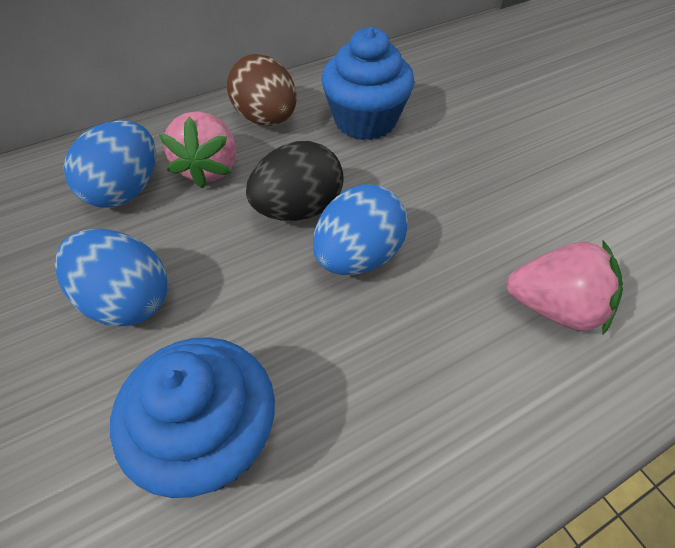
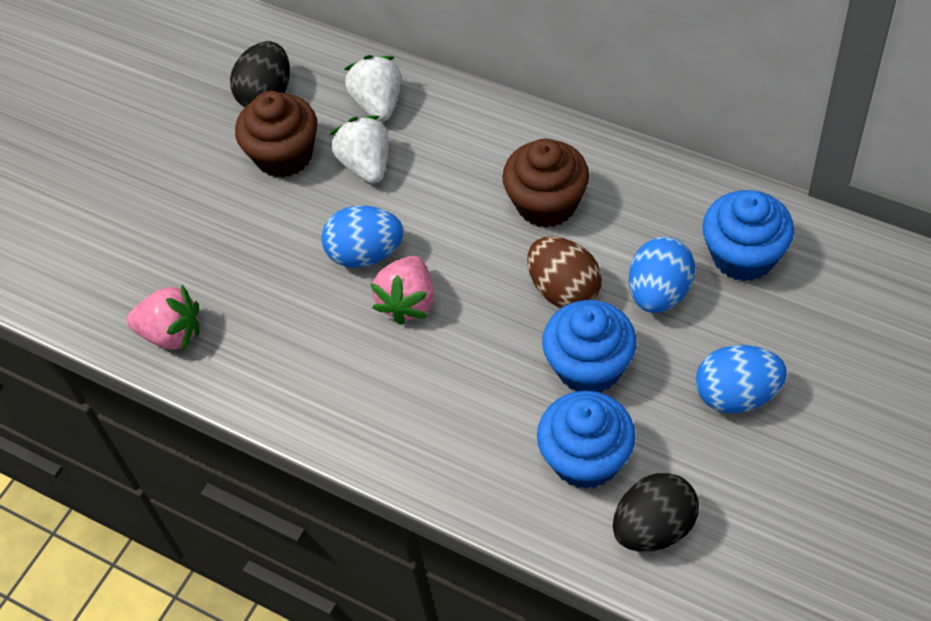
black egg: [246,141,344,221] = 1 -> [230,41,290,107] [613,473,699,552] = 2
blue cupcake: [110,337,275,498] [322,27,414,140] = 2 -> [537,391,636,489] [542,300,637,393] [702,190,794,281] = 3
brown cupcake: none = 0 -> [235,91,317,177] [502,139,589,228] = 2
white strawberry: none = 0 -> [330,115,389,184] [344,55,401,122] = 2

